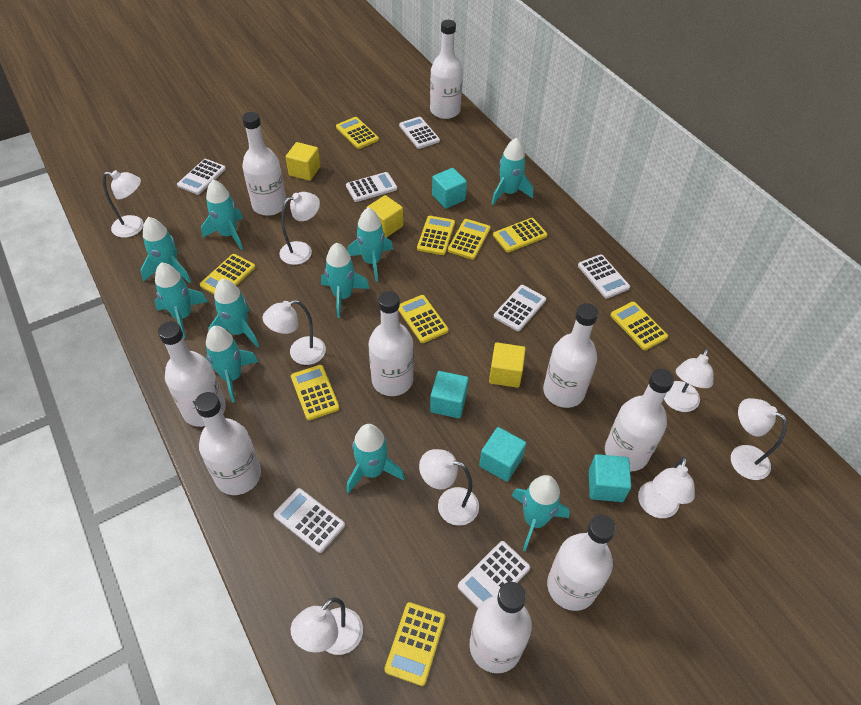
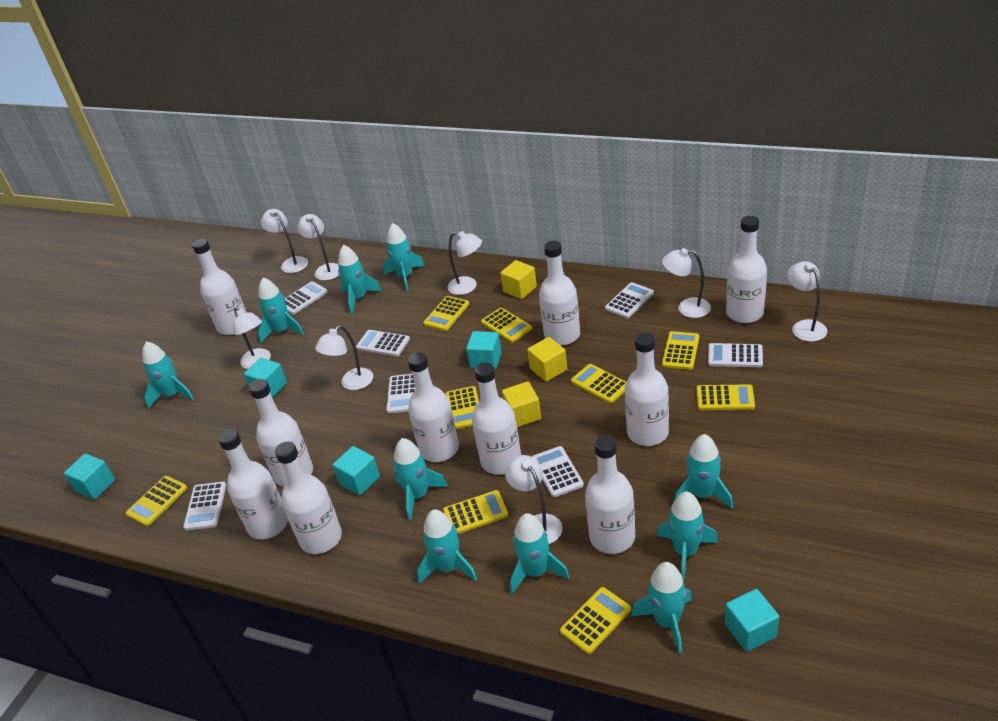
turquoise cube: [430,371,469,418] [432,168,467,209] [479,427,526,482] [589,454,631,502] = 4 -> [64,454,115,500] [244,358,287,398] [333,446,380,496] [466,331,502,370] [725,589,779,652] = 5
white bottle: [158,321,226,427] [195,392,261,495] [242,112,286,216] [369,291,414,396] [430,20,463,119] [469,582,532,673] [543,303,598,408] [547,515,616,611] [605,369,674,471] = 9 -> [192,239,246,335] [218,429,288,539] [249,379,313,487] [275,441,342,554] [408,352,459,462] [472,363,521,475] [539,241,580,346] [585,435,635,554] [625,332,669,446] [726,216,767,323] = 10

